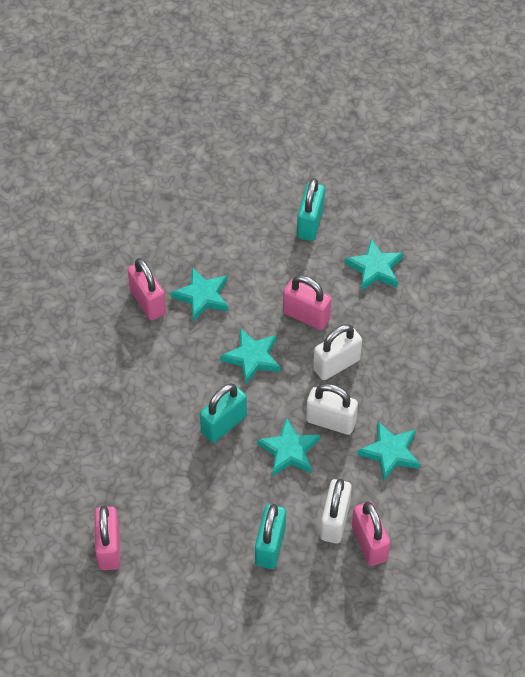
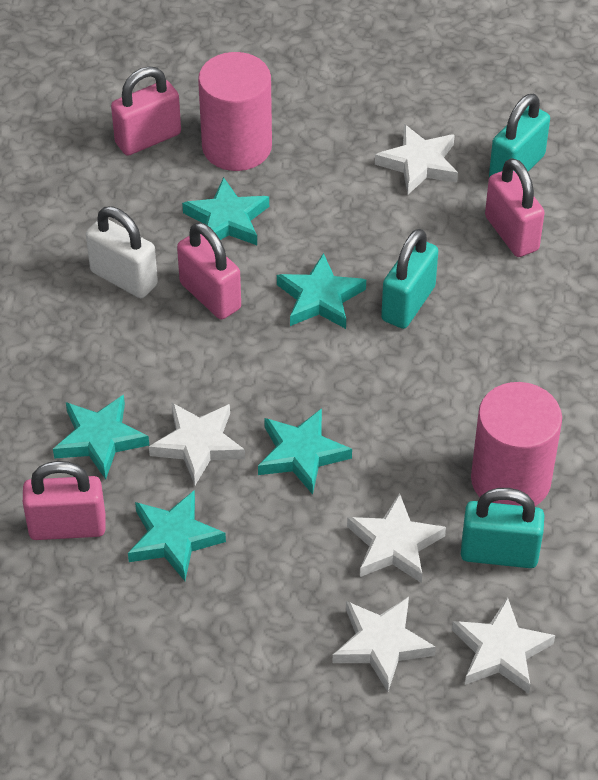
pink cylinder: none = 0 -> [198,52,272,171] [471,382,562,506] = 2
white padlock: [306,384,358,435] [313,324,362,380] [320,479,352,543] = 3 -> [86,206,158,298] = 1
white star: none = 0 -> [149,402,245,485] [333,597,436,692] [347,493,446,583] [375,124,458,195] [452,597,555,694] = 5

